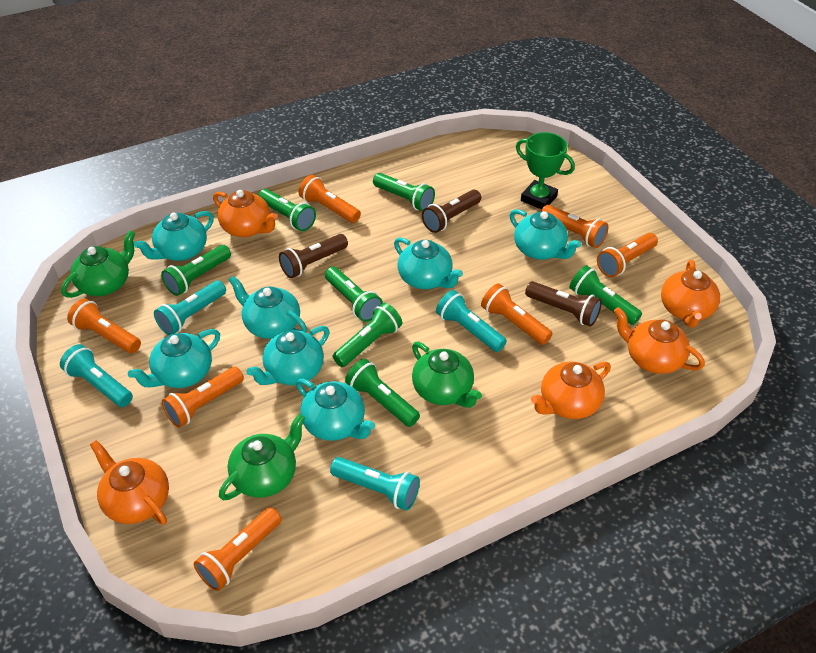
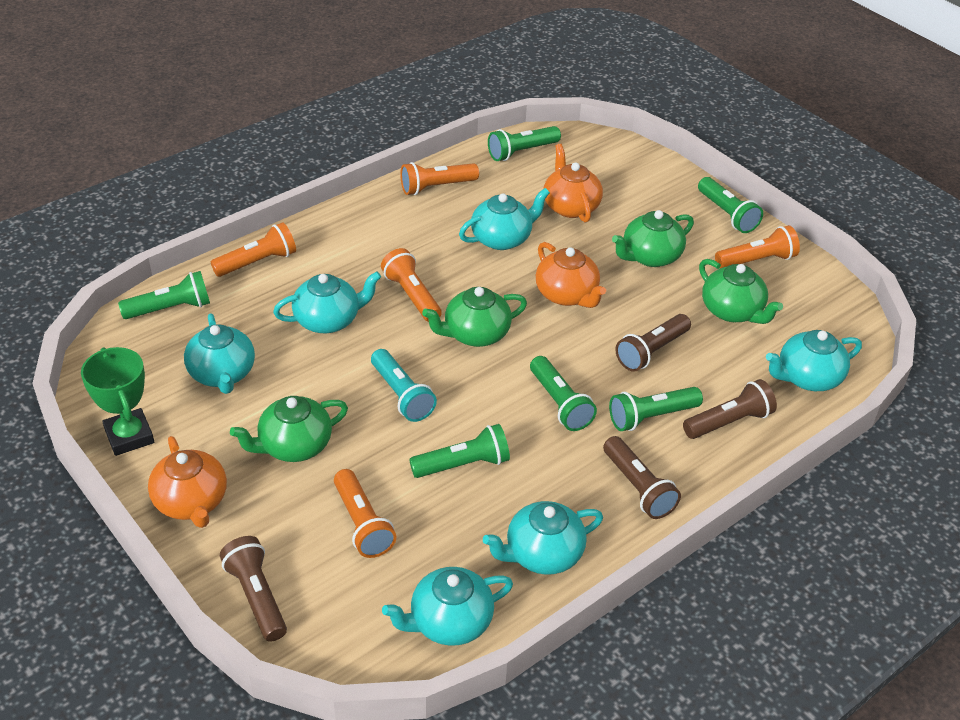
brown flashlight: [279,234,348,278] [422,190,481,233] [525,281,602,327] = 3 -> [220,536,287,642] [603,436,681,519] [615,314,691,372] [683,379,777,439] = 4
green flashlight: [161,245,231,296] [258,189,316,231] [325,267,383,322] [333,303,402,367] [345,359,420,427] [373,173,435,211] [570,265,642,325] = 7 -> [118,271,210,319] [409,424,510,478] [488,126,561,161] [530,356,597,431] [609,387,703,431] [698,177,763,233] = 6
green teapot: [61,230,136,298] [219,414,305,500] [412,342,482,408] = 3 -> [230,396,348,462] [422,287,527,347] [612,210,694,267] [699,259,783,324] = 4
orange flashlight: [67,299,141,353] [162,367,244,428] [194,507,282,591] [299,175,361,223] [481,283,553,345] [541,205,609,248] [597,233,658,277] = 7 -> [211,222,296,277] [334,469,396,558] [381,248,442,322] [400,162,479,195] [715,225,800,268] = 5
orange teapot: [90,440,169,525] [213,190,278,237] [531,362,611,419] [614,307,705,374] [661,260,720,328] = 5 -> [148,436,227,528] [536,242,606,308] [543,144,603,222] = 3
turquoise flashlight: [60,344,133,407] [154,280,226,335] [330,457,420,511] [436,290,507,352] = 4 -> [371,349,437,422] = 1
turquoise teapot: [128,329,220,388] [134,211,214,261] [229,276,307,339] [247,326,330,385] [296,378,375,441] [394,237,463,289] [510,209,581,260] = 7 -> [184,313,255,394] [273,271,381,333] [382,567,513,646] [459,188,550,250] [483,501,603,575] [766,330,862,391] = 6

